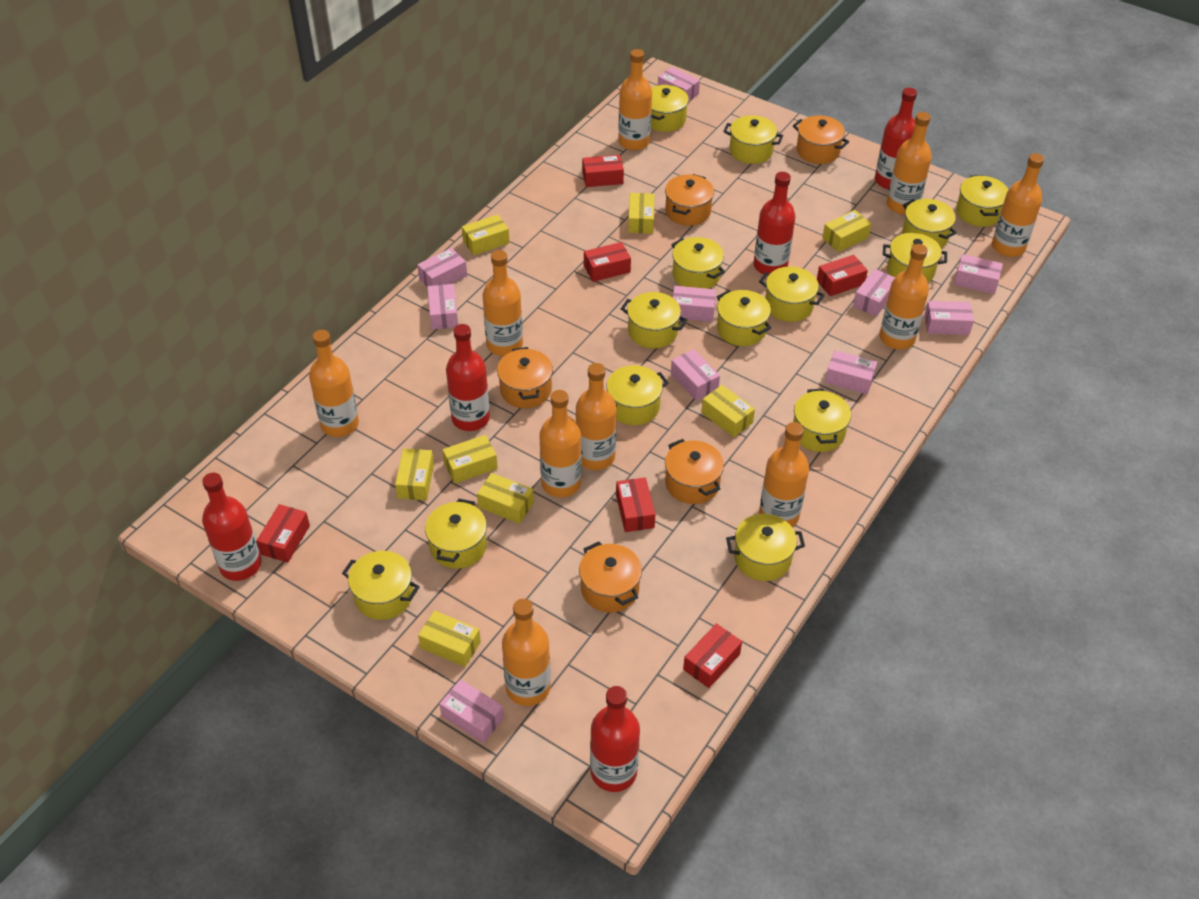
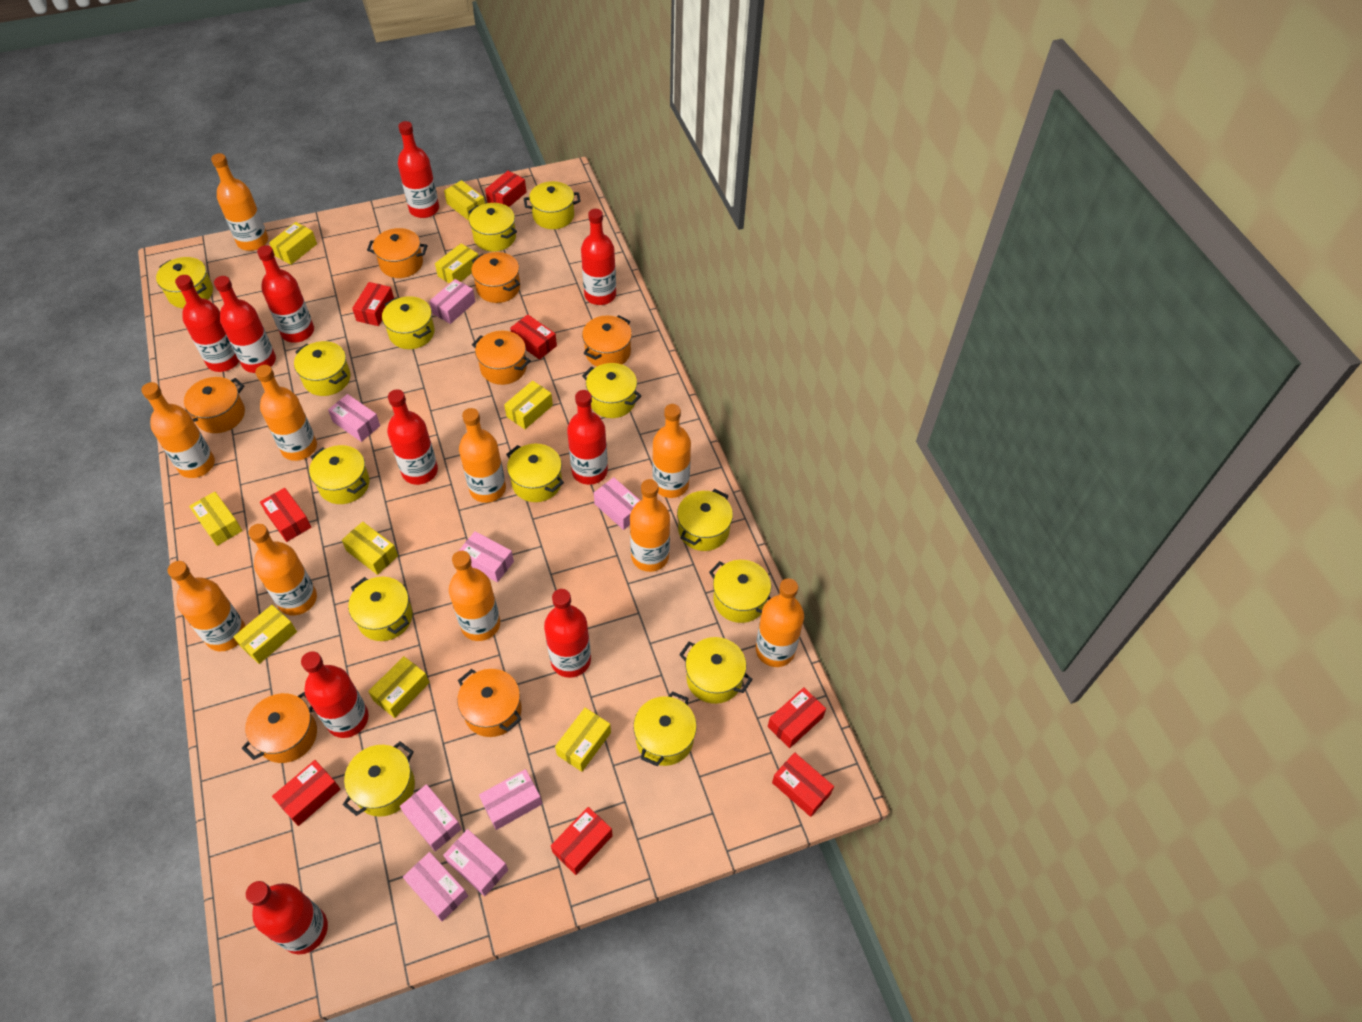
orange pot: [497,347,553,408] [579,541,642,612] [665,174,714,226] [665,439,724,504] [793,116,849,164] = 5 -> [184,377,245,433] [242,692,317,763] [367,228,427,278] [457,669,522,737] [471,252,520,303] [472,331,531,385] [582,315,632,367] = 7
pink box: [417,248,467,287] [428,284,458,329] [440,679,504,743] [658,67,700,101] [671,349,720,401] [673,286,716,322] [825,350,877,394] [853,269,895,316] [924,301,974,335] [954,254,1003,294] = 10 -> [328,394,380,442] [400,784,462,851] [403,852,468,921] [429,279,476,324] [443,829,508,896] [459,531,514,582] [479,769,542,830] [594,477,641,530] = 8
red bottle: [202,473,261,581] [446,324,490,431] [590,686,640,792] [753,172,796,276] [875,88,917,189] = 5 -> [175,275,239,372] [214,276,276,373] [246,881,328,955] [257,245,314,343] [301,651,369,738] [387,389,438,485] [398,121,439,218] [544,589,591,678] [567,390,608,485] [581,209,616,305] = 10
red box: [256,504,310,563] [582,155,624,187] [584,242,631,282] [616,477,655,532] [683,623,742,688] [817,255,868,296] = 6 -> [260,488,312,542] [272,760,341,826] [352,282,394,326] [485,171,526,207] [510,314,557,360] [551,807,613,875] [768,687,826,748] [772,753,834,817] = 8
yellow box: [395,448,434,500] [418,610,481,667] [442,435,498,484] [462,214,509,256] [477,473,534,524] [628,193,655,234] [701,385,755,437] [822,210,871,252] = 8 -> [189,492,243,546] [233,605,297,664] [269,222,317,265] [342,522,398,575] [368,656,430,718] [435,243,478,283] [444,180,485,221] [504,381,553,429] [555,708,611,772] = 9

